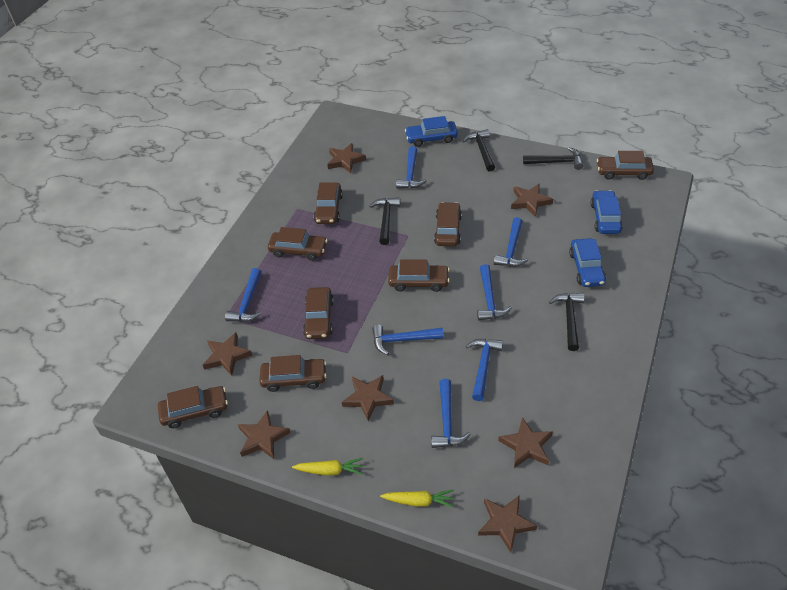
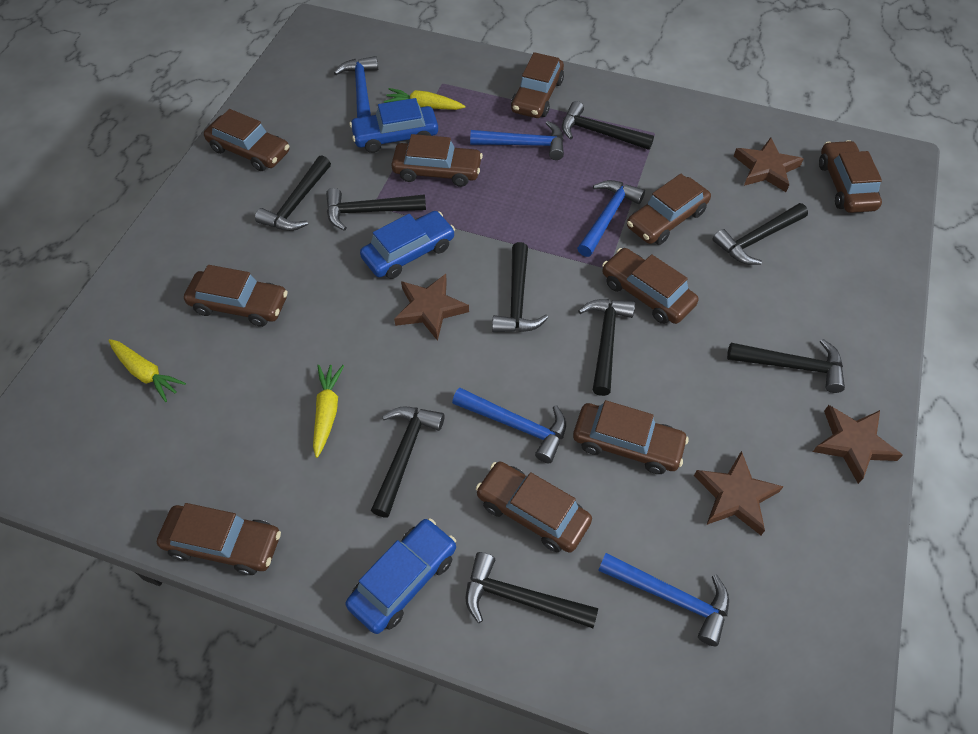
black hammer: [369,197,400,245] [463,129,495,172] [523,147,583,170] [549,293,585,351] = 4 -> [255,155,331,231] [326,188,426,231] [371,406,445,517] [466,552,598,628] [492,242,548,332] [562,101,654,150] [578,299,635,396] [713,203,808,265] [727,339,845,393] = 9
blue hammer: [225,268,261,322] [372,324,443,355] [396,146,427,189] [431,379,471,448] [466,339,503,401] [477,264,512,320] [494,217,528,267] = 7 -> [334,56,378,118] [452,388,566,463] [470,121,564,160] [577,180,645,257] [598,553,729,646] = 5
brown car: [158,386,228,428] [259,355,327,392] [268,227,328,261] [303,287,334,339] [314,182,343,224] [388,260,450,292] [434,202,462,247] [597,151,654,180] = 8 -> [157,503,281,575] [184,265,288,327] [204,109,289,171] [391,134,483,187] [476,461,592,553] [511,52,564,118] [573,400,689,474] [602,248,698,324] [627,174,711,245] [819,140,882,213] = 10
brown star: [203,332,252,376] [238,410,291,459] [327,143,366,173] [342,375,394,421] [478,495,537,553] [498,417,553,468] [511,184,553,217] = 7 -> [394,274,469,341] [694,451,784,535] [734,137,803,192] [813,405,903,484] = 4
yellow carrot: [292,458,363,476] [380,490,454,508] = 2 -> [108,339,186,402] [313,365,344,458] [384,88,465,110] = 3

